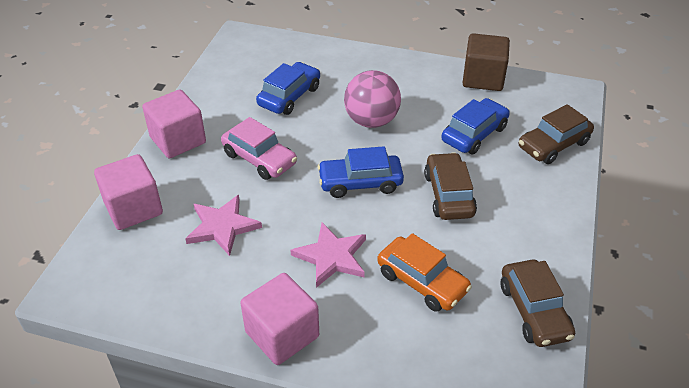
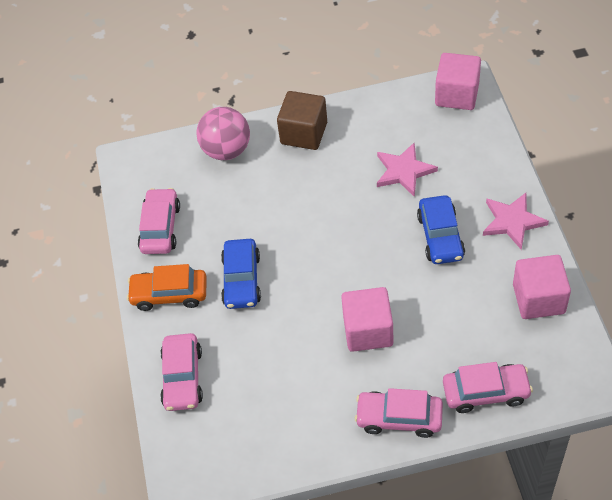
blue car: [256,62,320,115] [317,146,404,198] [441,98,510,154] = 3 -> [221,239,261,309] [417,195,465,264] = 2
brown car: [424,152,477,220] [501,260,575,347] [519,104,594,164] = 3 -> none = 0
pink car: [221,117,297,180] = 1 -> [138,188,180,254] [160,333,203,411] [355,388,443,438] [443,362,533,413] = 4

